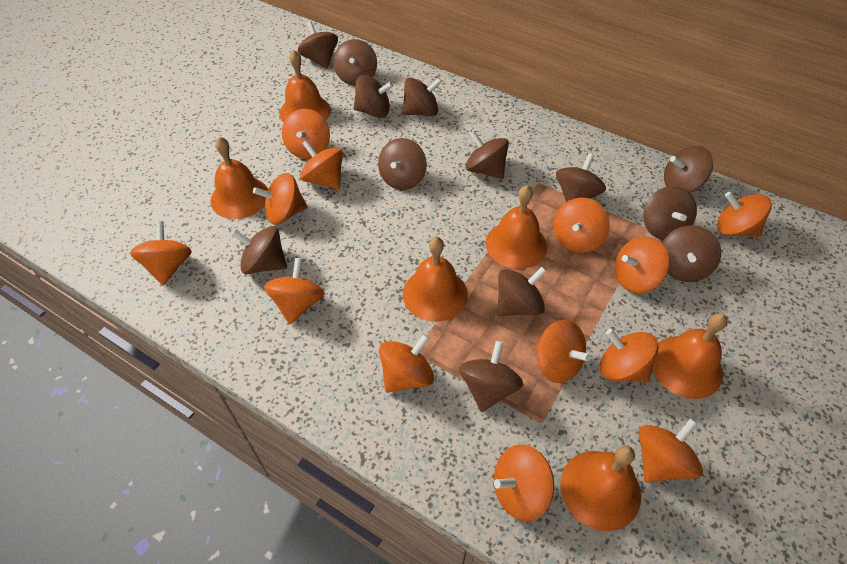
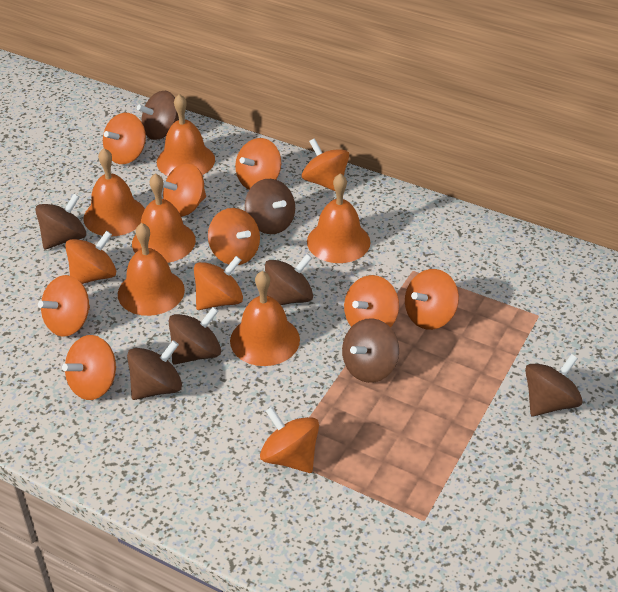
brown spinning top: [231,226,287,274] [298,21,338,69] [333,39,377,86] [353,75,393,118] [378,138,427,190] [402,78,442,116] [459,341,523,412] [466,131,509,179] [497,267,547,316] [556,153,606,202] [643,186,697,240] [662,225,721,282] [664,146,713,193] = 13 -> [35,194,86,249] [127,340,182,400] [137,91,179,140] [168,307,221,365] [245,179,295,234] [265,254,313,305] [342,318,399,383] [525,354,583,416] = 8
orange spinning top: [130,221,192,285] [253,173,308,225] [264,258,324,324] [282,109,330,159] [300,140,343,189] [379,334,434,393] [494,444,554,521] [536,320,591,383] [553,198,610,253] [600,329,659,383] [615,236,669,293] [638,418,703,483] [717,192,772,237] = 13 -> [38,275,90,337] [62,335,116,400] [65,231,116,284] [103,113,146,164] [163,163,206,217] [194,256,243,310] [208,208,260,265] [235,138,281,190] [260,407,319,473] [302,138,349,191] [344,275,399,327] [405,269,459,330] = 12

